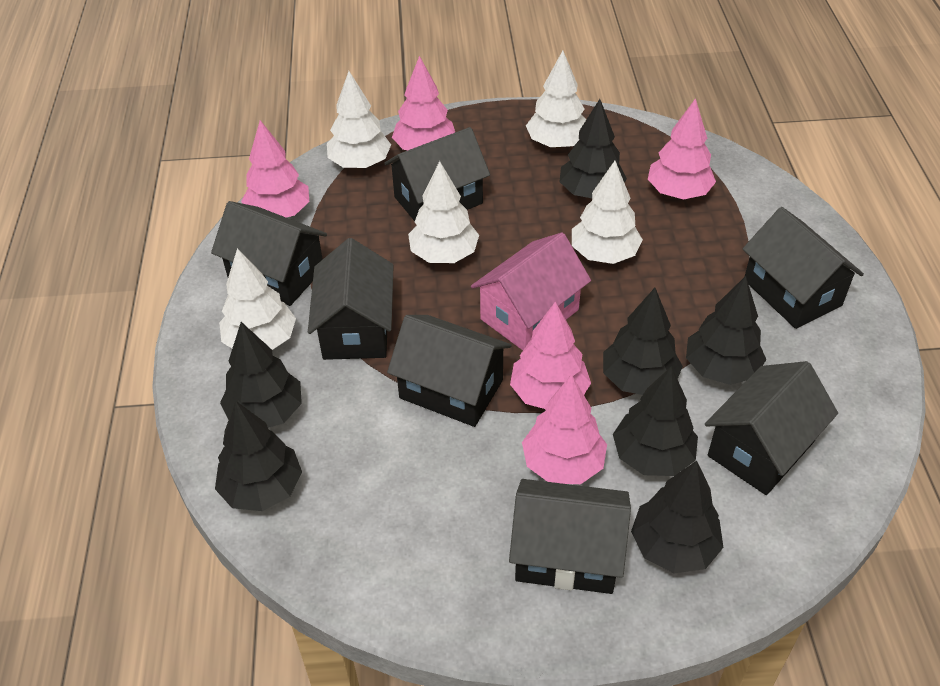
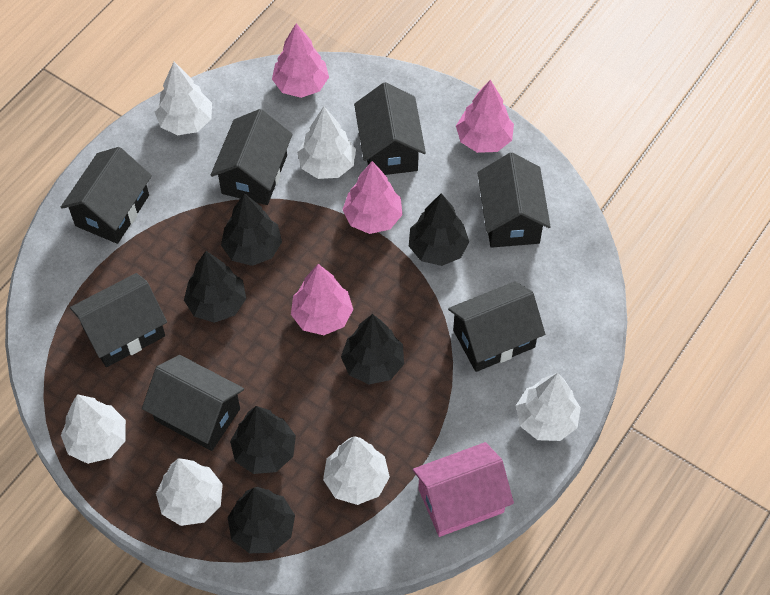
black tree: [215,400,302,511] [220,322,302,428] [559,99,627,198] [603,288,683,395] [613,366,698,476] [631,461,724,573] [686,276,766,385] = 7 -> [184,251,246,323] [221,193,282,266] [228,487,295,553] [230,406,296,474] [341,314,404,384] [409,193,469,266] = 6
pink tree: [241,120,309,217] [392,56,455,150] [510,301,591,409] [522,374,607,484] [648,98,716,200] = 5 -> [272,23,329,98] [291,264,353,335] [342,161,402,234] [456,80,514,153] = 4
white tree: [219,248,296,350] [327,71,391,168] [408,161,479,263] [526,51,586,148] [572,161,643,264] = 5 -> [61,394,126,464] [155,62,212,135] [156,458,223,526] [297,107,356,179] [323,436,390,505] [516,373,581,441] = 6

